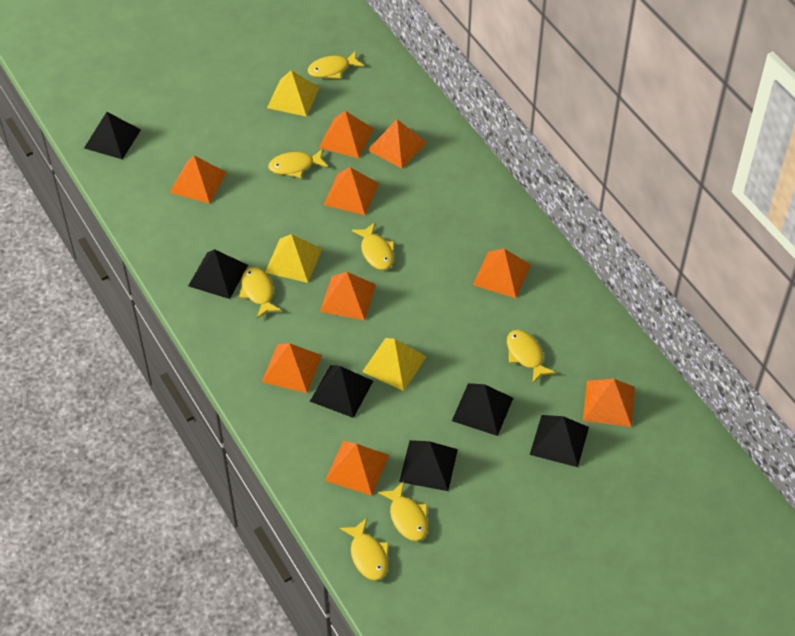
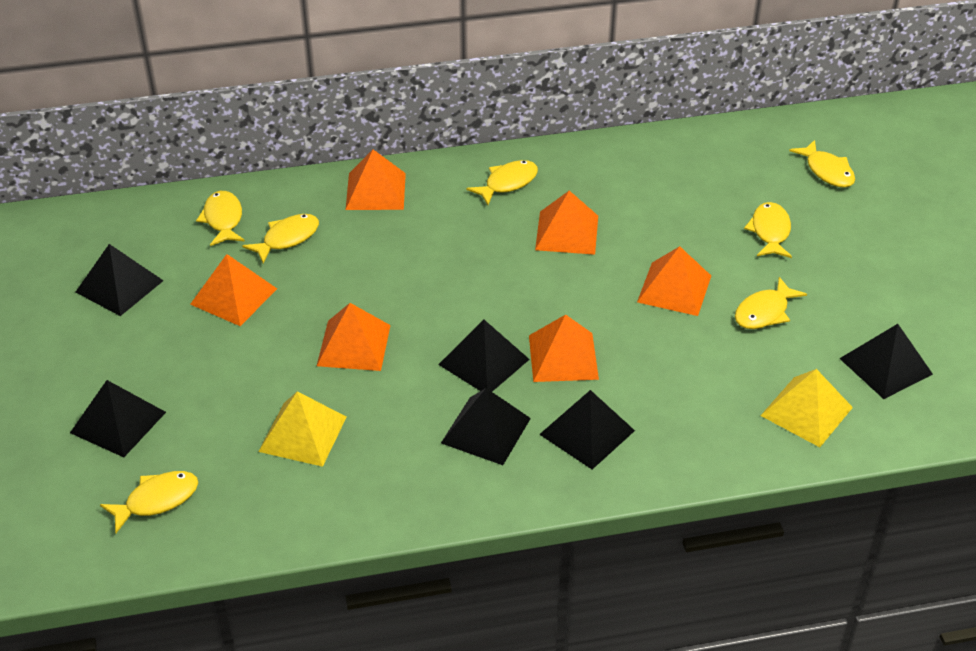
orange pyramid: [169,156,227,204] [262,343,322,393] [319,111,374,158] [320,272,376,320] [324,167,379,215] [325,441,389,496] [368,119,427,168] [473,249,531,298] [583,379,635,427] = 9 -> [190,254,277,326] [317,303,391,371] [346,150,406,210] [529,315,599,382] [535,191,598,255] [637,246,711,316] = 6
yellow pyramid: [265,234,322,283] [267,70,320,117] [362,338,427,391] = 3 -> [258,392,347,467] [760,369,853,447] = 2

